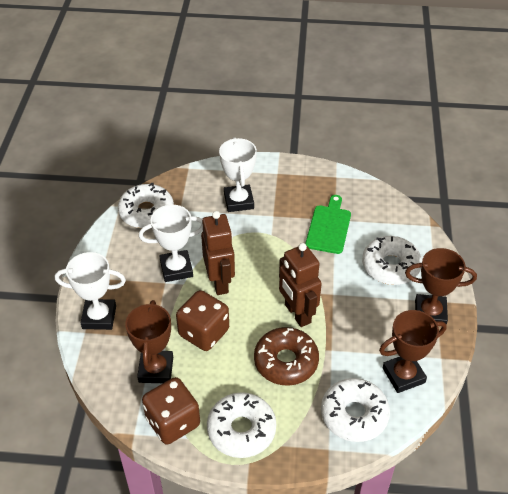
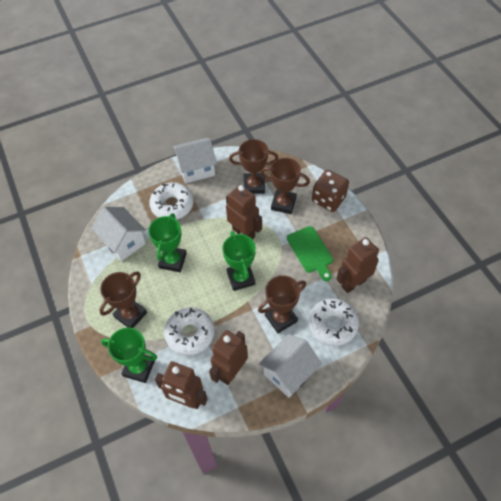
brown dice: [142,377,200,445] [176,290,229,351] = 2 -> [312,170,349,212] = 1
brown donut: [254,327,319,386] = 1 -> none = 0
brown robot: [201,211,235,295] [279,243,322,327] = 2 -> [155,361,208,409] [209,330,248,385] [226,185,262,240] [336,237,379,293] = 4
brown trophy: [125,300,173,383] [379,310,447,393] [405,248,477,325] = 3 -> [99,272,147,328] [229,139,278,194] [258,275,306,333] [261,158,310,214] = 4
green trophy: none = 0 -> [101,327,157,383] [148,213,187,272] [222,231,256,291] = 3
white donut: [118,183,174,228] [207,392,276,458] [321,378,390,442] [362,236,422,285] = 4 -> [149,182,194,220] [164,307,214,355] [309,298,359,346] = 3
white house: none = 0 -> [92,207,146,261] [173,138,217,183] [259,334,322,398] = 3
white trophy: [55,252,126,330] [139,205,203,282] [219,137,257,212] = 3 -> none = 0

